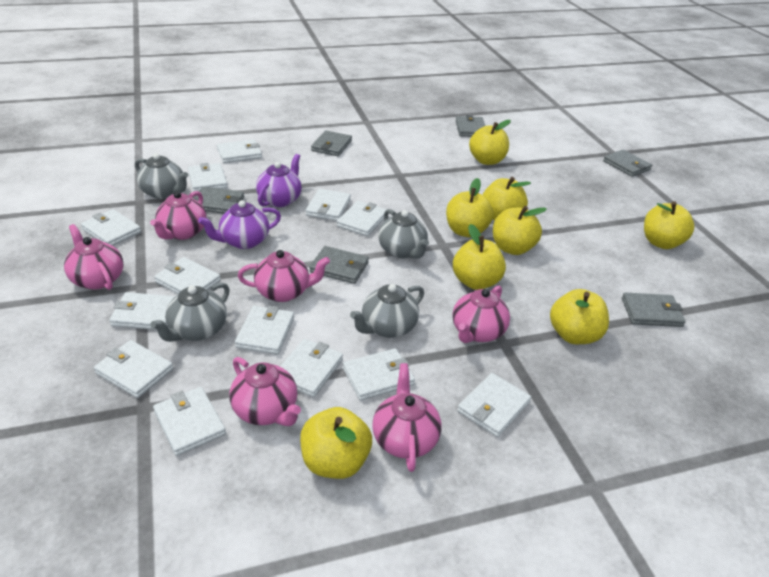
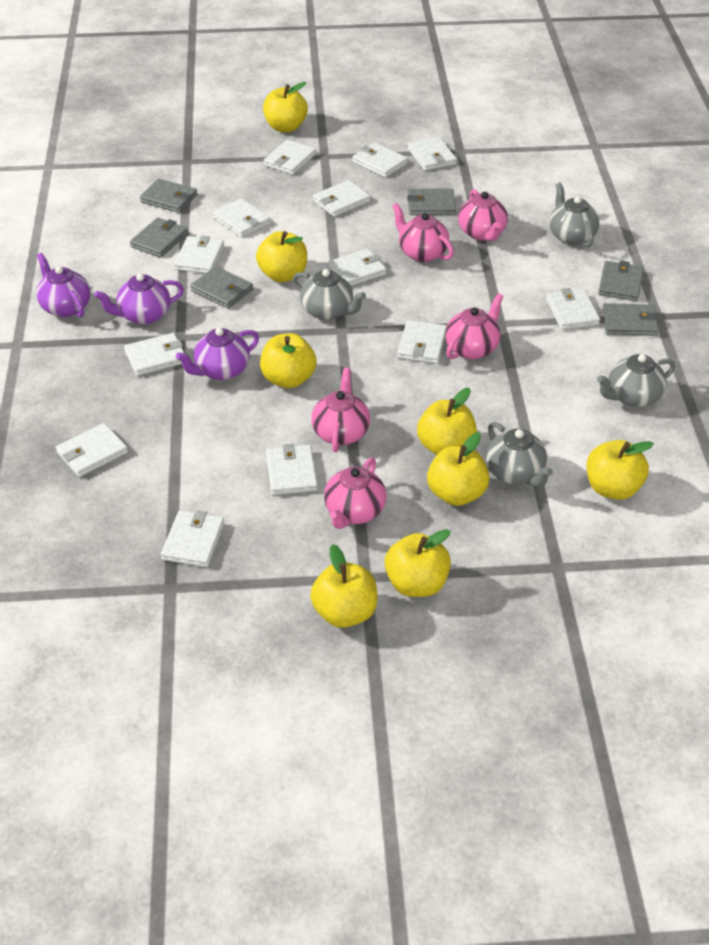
pink teapot: [64,224,124,290] [150,191,207,240] [230,357,301,426] [238,250,330,302] [372,363,442,472] [452,286,510,343] = 6 -> [311,368,370,452] [324,457,387,529] [392,203,454,262] [445,293,504,359] [458,189,508,241] = 5
purple teapot: [198,200,281,249] [256,154,302,207] = 2 -> [36,253,91,317] [94,273,184,325] [176,328,259,380] = 3

